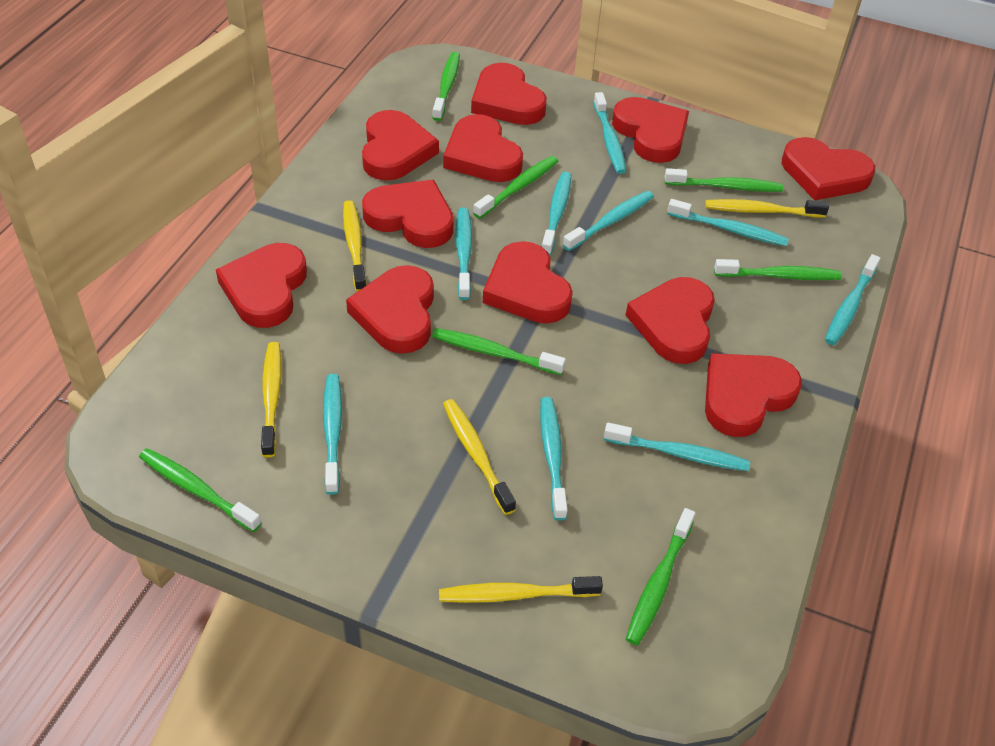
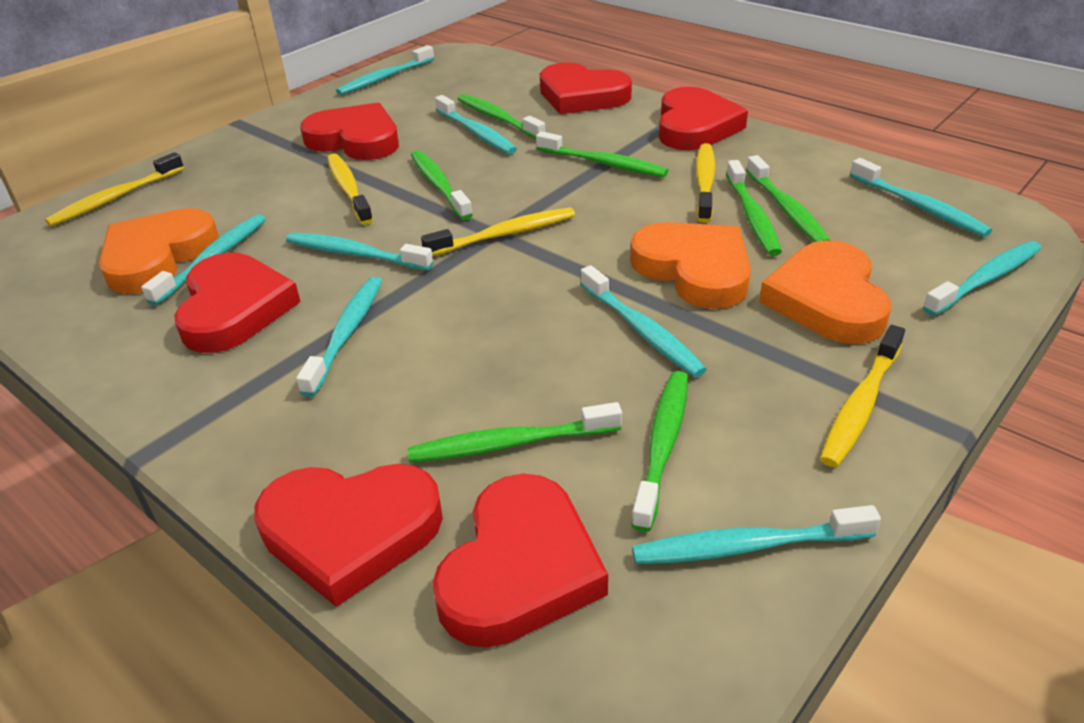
orange heart: none = 0 -> [99,208,219,294] [630,222,751,309] [759,240,891,344] = 3
red heart: [216,243,307,328] [346,265,434,354] [362,110,439,181] [362,180,453,248] [443,114,523,182] [471,63,547,125] [483,241,573,324] [612,97,689,163] [626,277,715,364] [705,353,802,437] [782,137,875,200] = 11 -> [174,253,301,353] [254,464,443,607] [300,103,399,160] [432,474,608,648] [540,63,632,114] [659,87,748,150] = 6

